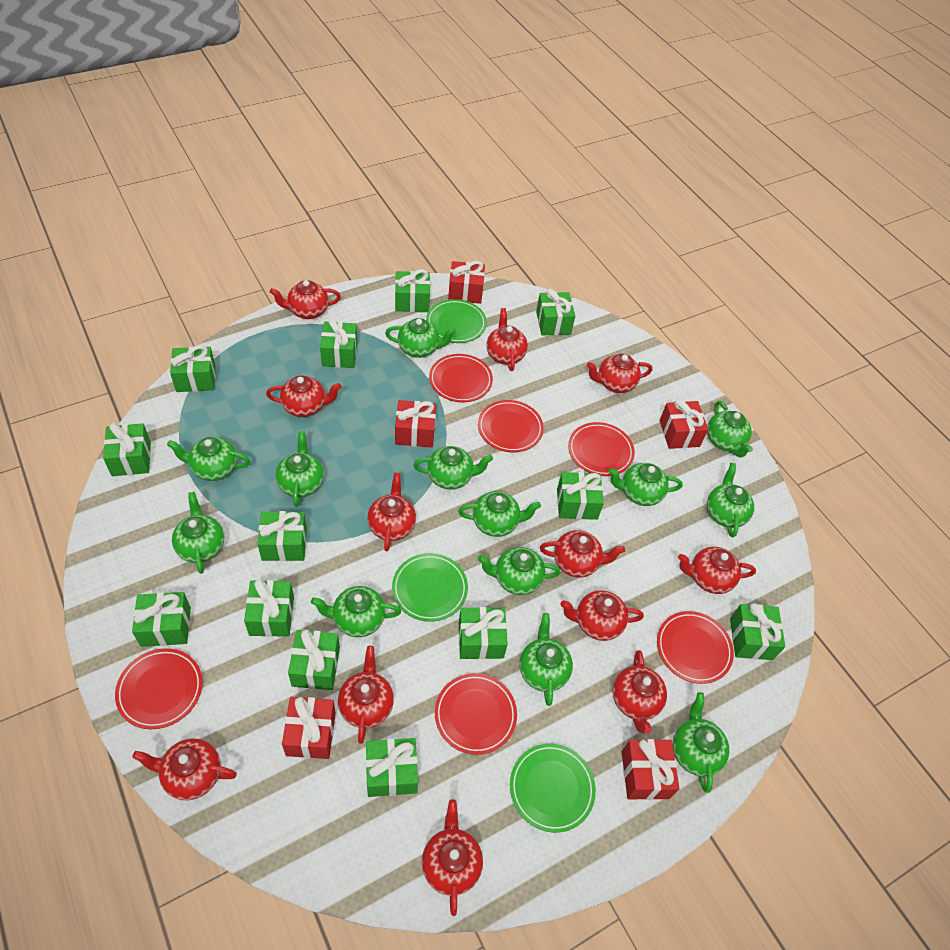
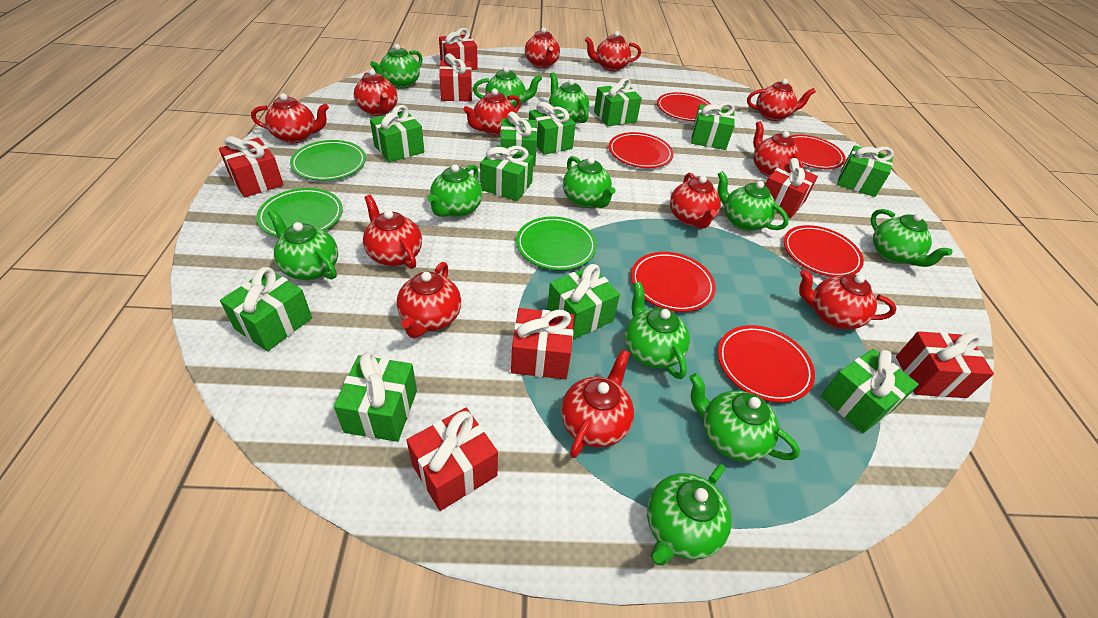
green gift: [103,422,151,476] [132,592,191,647] [170,345,216,392] [244,579,294,637] [258,511,307,561] [288,630,340,690] [320,318,357,368] [366,738,418,797] [395,269,430,312] [459,607,508,659] [536,289,575,336] [557,472,604,520] [730,603,785,660] = 13 -> [220,267,312,351] [334,352,417,442] [370,105,424,162] [480,145,534,201] [500,112,537,166] [529,102,576,155] [547,264,620,340] [594,78,642,126] [691,102,735,150] [821,349,919,433] [837,145,894,197] = 11
green teapot: [167,437,250,481] [172,492,224,574] [276,431,324,507] [311,586,401,637] [385,318,456,358] [413,446,493,490] [458,491,541,537] [478,547,561,595] [519,613,573,706] [608,463,683,506] [672,692,729,793] [707,401,753,457] [707,463,754,538] = 13 -> [268,209,338,280] [370,44,423,89] [428,164,482,217] [473,66,542,108] [549,72,589,123] [563,156,616,208] [625,282,690,379] [647,464,732,566] [689,373,800,462] [717,171,789,231] [871,209,953,267] = 11
red gift: [282,697,336,759] [395,400,436,448] [448,261,485,304] [622,739,680,800] [660,399,708,449] = 5 -> [219,136,284,197] [406,408,498,511] [439,28,478,70] [439,53,472,102] [511,308,574,379] [765,158,818,218] [896,331,994,398] = 7

